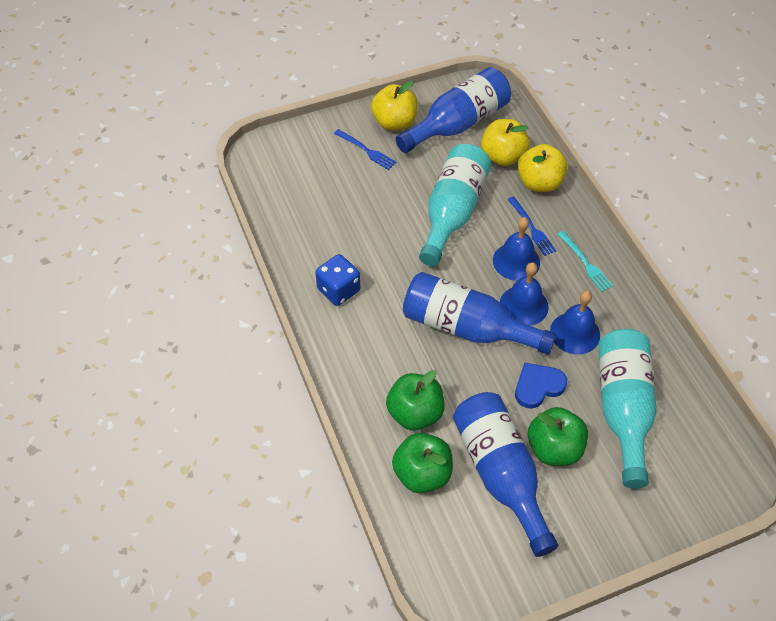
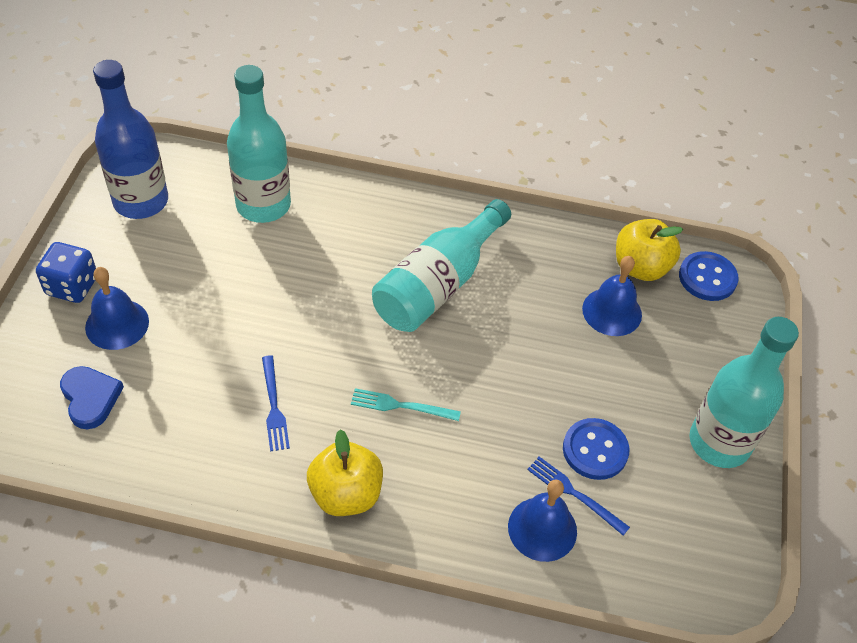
blue bottle: [396,67,511,153] [403,272,556,355] [453,392,558,557] = 3 -> [93,60,168,219] = 1
blue button: none = 0 -> [563,418,629,480] [679,251,739,301] = 2
green apple: [386,370,445,431] [392,433,453,493] [528,407,588,466] = 3 -> none = 0
turquoise bottle: [419,144,491,266] [598,329,657,489] = 2 -> [227,65,291,223] [372,199,511,332] [689,317,799,468] = 3
yellow apple: [371,81,418,131] [481,119,530,166] [517,144,568,192] = 3 -> [307,429,383,516] [616,219,683,281] = 2

